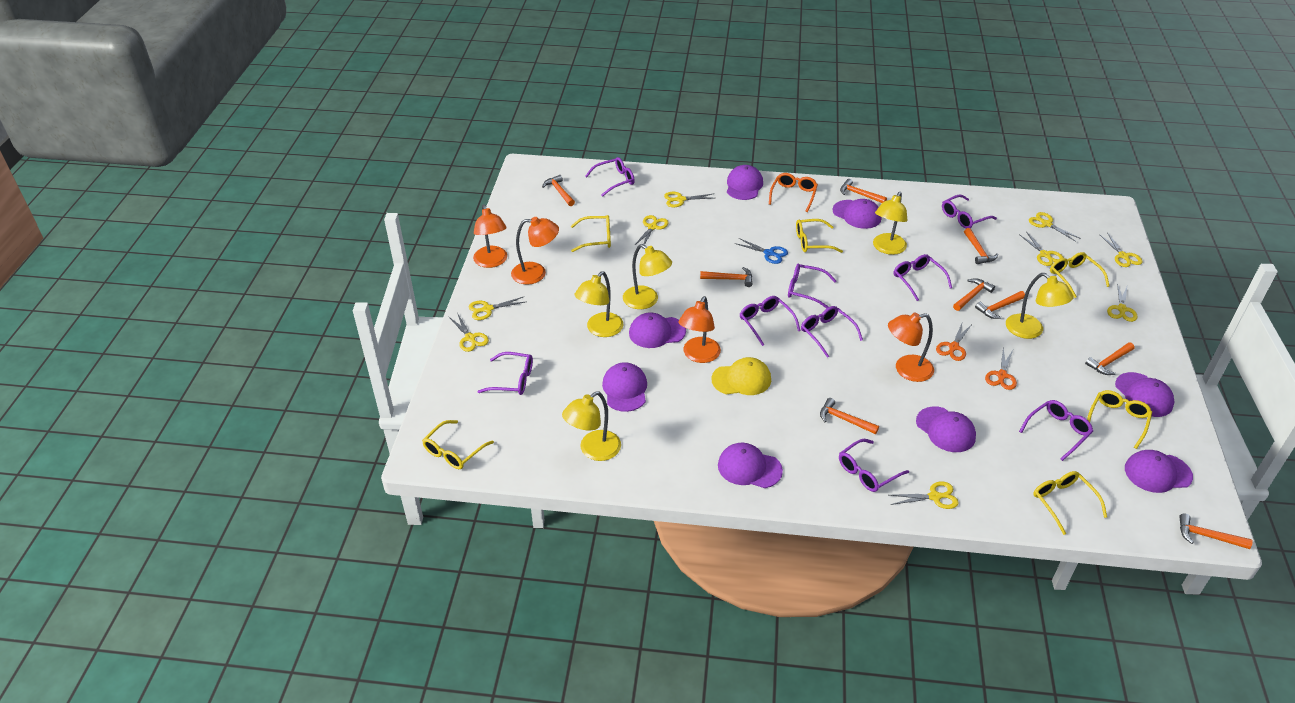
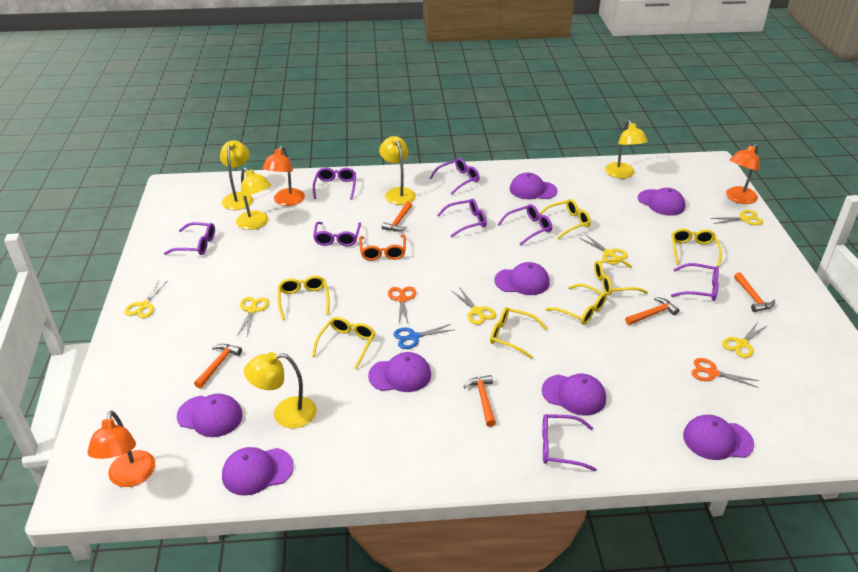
orange hammer: [542,175,575,206] [700,267,752,287] [820,398,879,434] [840,179,887,203] [953,278,995,311] [964,228,998,264] [975,291,1025,319] [1085,342,1134,375] [1179,513,1253,549] = 9 -> [194,344,242,388] [382,201,412,232] [463,375,496,427] [625,297,679,325] [734,272,775,312] = 5
orange lamp: [473,204,507,268] [511,217,559,285] [679,296,721,363] [888,312,934,382] = 4 -> [87,410,155,487] [262,146,305,206] [726,144,760,204] = 3
purple glasses: [477,352,533,395] [585,157,635,197] [740,296,801,346] [788,264,836,308] [801,306,863,358] [839,439,909,492] [893,254,952,301] [942,195,997,229] [1019,400,1093,461] = 9 -> [164,222,215,255] [313,167,356,200] [313,222,361,246] [430,158,480,195] [437,198,487,237] [497,204,552,246] [542,414,597,471] [671,263,719,301] = 8
yellow cap: [712,357,771,395] = 1 -> none = 0
yellow glasses: [422,420,494,469] [571,215,611,252] [796,219,843,253] [1033,471,1107,535] [1050,252,1110,298] [1087,390,1152,449] = 6 -> [278,276,330,320] [312,317,375,369] [490,307,547,359] [539,199,591,239] [545,284,607,325] [594,259,648,295] [671,228,722,267] = 7
yellow scissors: [448,313,489,352] [468,297,525,320] [634,215,669,246] [664,192,713,207] [890,481,959,509] [1019,233,1064,266] [1029,212,1081,242] [1099,232,1143,267] [1107,284,1138,322] = 9 -> [124,281,167,318] [237,297,269,336] [452,287,496,325] [579,234,628,265] [710,210,763,225] [722,322,768,358] = 6

